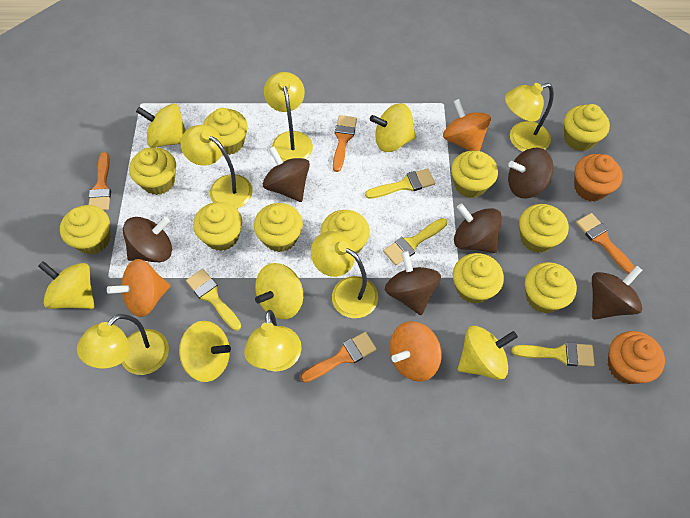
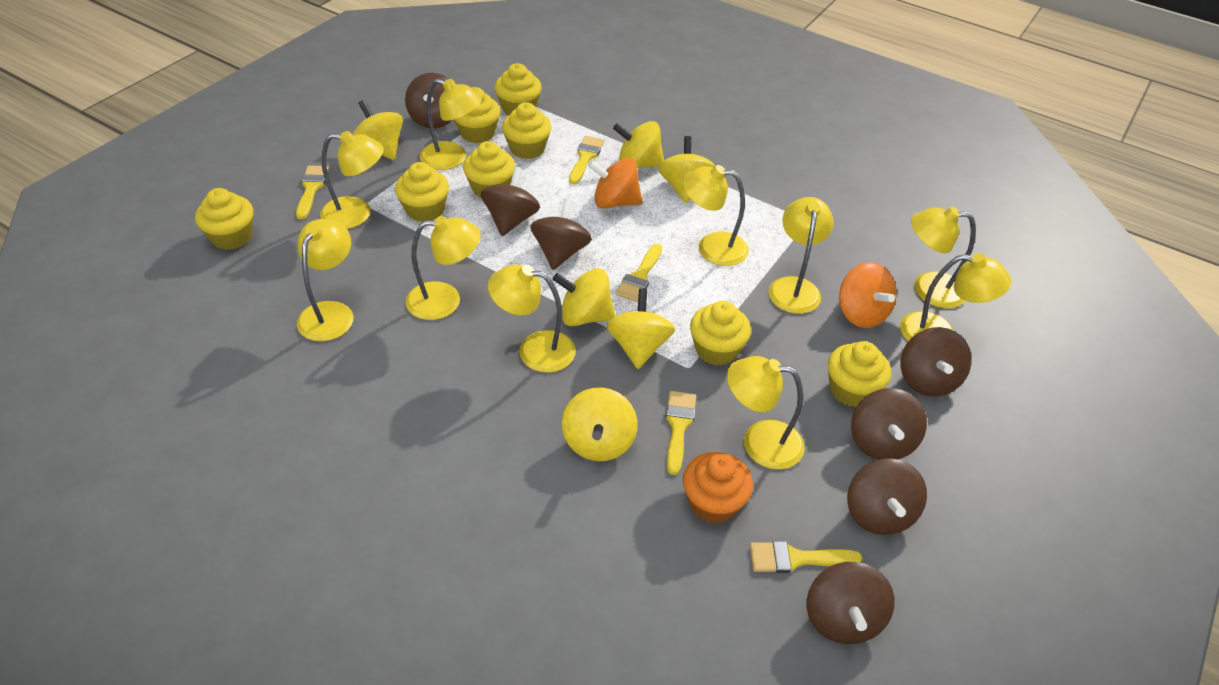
brown spinning top: [123,217,172,262] [263,146,310,202] [385,251,441,315] [454,203,502,253] [508,148,554,198] [592,266,642,319] = 6 -> [405,73,452,128] [481,167,540,236] [530,198,592,270] [807,562,895,644] [847,458,927,535] [851,388,927,460] [901,327,972,396] = 7
orange brush: [89,152,111,211] [300,332,377,383] [333,115,357,172] [576,213,635,274] = 4 -> none = 0
orange cupcake: [574,154,623,202] [608,331,665,384] = 2 -> [683,452,753,524] = 1
orange spinning top: [107,259,170,317] [390,321,442,382] [443,99,491,151] = 3 -> [588,158,643,209] [839,262,897,328] = 2
yellow brush: [186,269,241,331] [365,168,435,199] [383,218,447,265] [512,342,595,367] = 4 -> [296,165,330,219] [569,136,604,184] [615,244,662,302] [666,391,696,475] [750,541,862,573] = 5
yellow cupcake: [60,205,110,254] [129,148,176,195] [193,202,242,251] [203,108,248,155] [254,203,303,252] [321,210,370,254] [451,151,498,198] [453,253,504,304] [519,204,569,253] [525,262,577,313] [564,104,610,151] = 11 -> [195,188,254,250] [395,162,449,222] [454,87,500,143] [463,141,515,198] [495,63,542,115] [502,102,551,159] [690,301,751,365] [828,341,891,407] = 8
yellow lamp: [77,314,169,375] [181,125,252,209] [244,310,302,372] [264,72,313,162] [311,231,378,318] [505,83,554,152] = 6 -> [297,219,353,341] [320,131,384,229] [405,216,481,320] [420,79,482,170] [488,265,576,373] [682,165,749,266] [727,356,805,469] [768,197,834,314] [900,253,1011,341] [911,207,976,308] = 10

